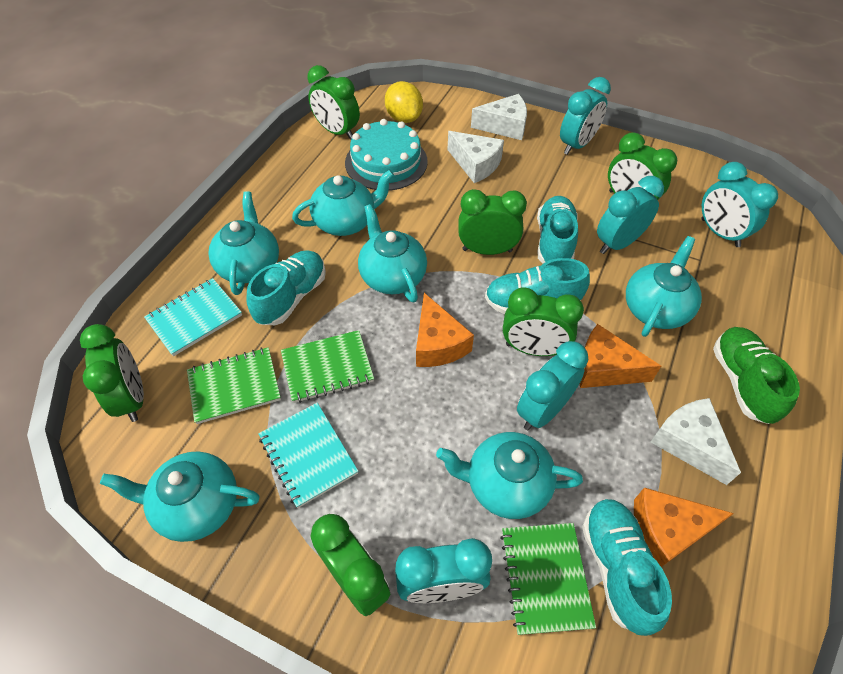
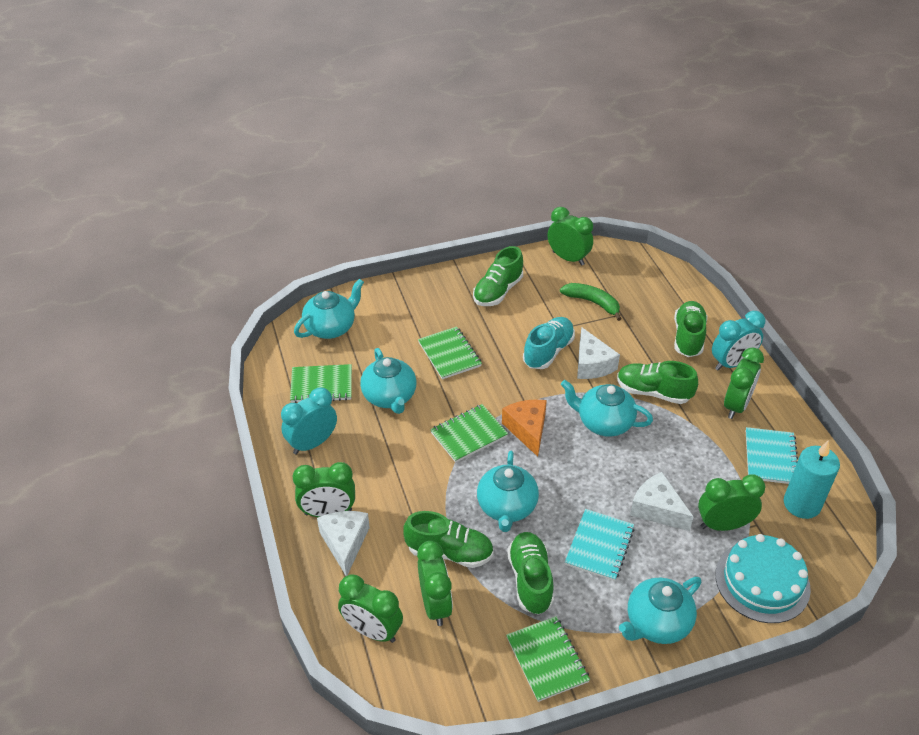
green banana: none = 0 -> [560,283,622,321] = 1
green notebook: [187,347,281,424] [281,330,374,403] [500,523,596,635] = 3 -> [290,364,352,403] [418,327,482,379] [430,404,508,463] [506,616,590,702] = 4
green shoe: [713,327,800,424] = 1 -> [403,511,494,568] [473,246,523,306] [507,532,554,615] [617,361,698,404] [674,301,707,357] = 5
orange cheese: [416,293,474,367] [580,324,661,388] [634,488,734,567] = 3 -> [502,399,547,457] = 1
turquoise candle: none = 0 -> [784,440,840,519] = 1
turquoise clock: [395,538,492,603] [517,341,588,430] [560,77,611,155] [597,176,664,254] [701,162,778,247] = 5 -> [281,388,337,454] [712,311,765,370] = 2
turquoise shoe: [246,250,326,325] [485,258,590,315] [537,196,578,263] [582,499,672,636] = 4 -> [523,317,575,369] = 1
turquoise teapot: [100,451,260,542] [208,191,279,295] [292,170,394,236] [358,204,427,302] [436,432,583,519] [626,236,702,337] = 6 -> [294,279,364,339] [360,348,416,414] [477,451,539,532] [561,380,653,437] [619,577,701,644] = 5
yellow lemon: [385,81,423,123] = 1 -> none = 0

